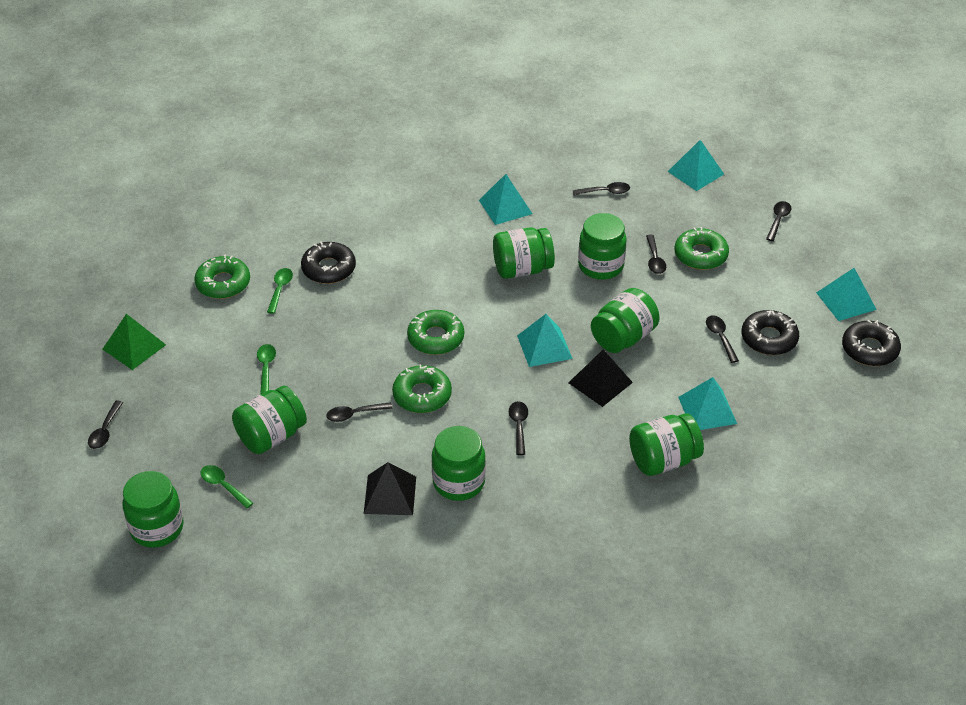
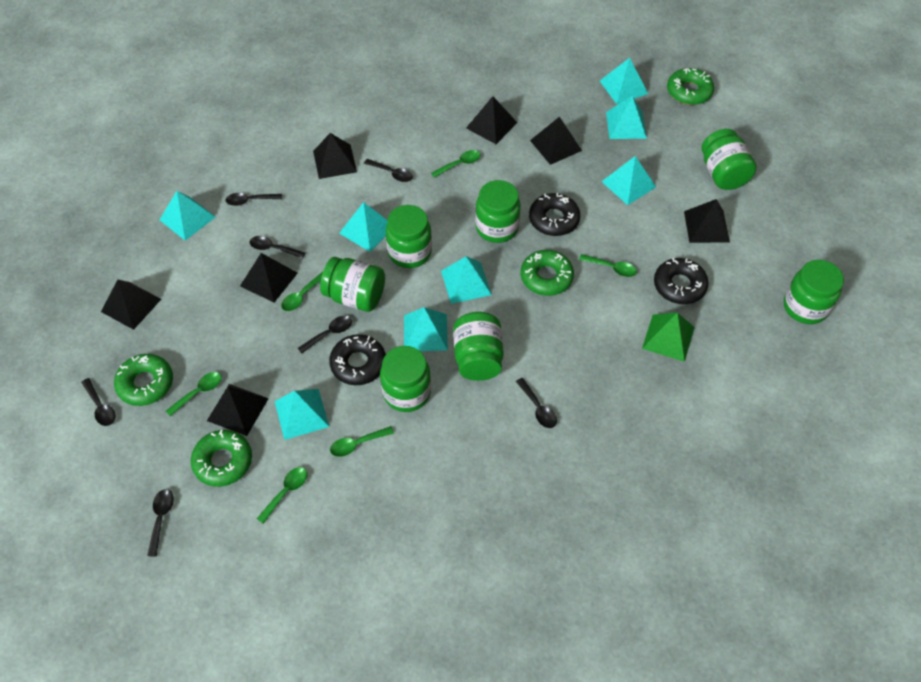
black pyramid: [364,462,416,515] [568,349,633,407] = 2 -> [101,279,161,330] [207,384,269,436] [240,253,298,303] [313,133,357,179] [466,96,518,144] [530,116,582,165] [684,199,730,243] = 7
green spoon: [200,465,253,509] [257,344,276,394] [267,268,293,314] = 3 -> [166,372,222,416] [257,467,307,524] [281,272,323,311] [330,426,394,457] [431,150,481,178] [579,254,637,277] = 6
turquoise pyramid: [479,174,533,225] [517,314,573,367] [668,140,724,191] [678,377,737,430] [816,268,877,321] = 5 -> [160,191,215,241] [275,389,329,440] [339,202,387,252] [404,307,448,351] [441,256,492,304] [600,58,648,104] [601,156,656,205] [606,96,647,139] = 8

